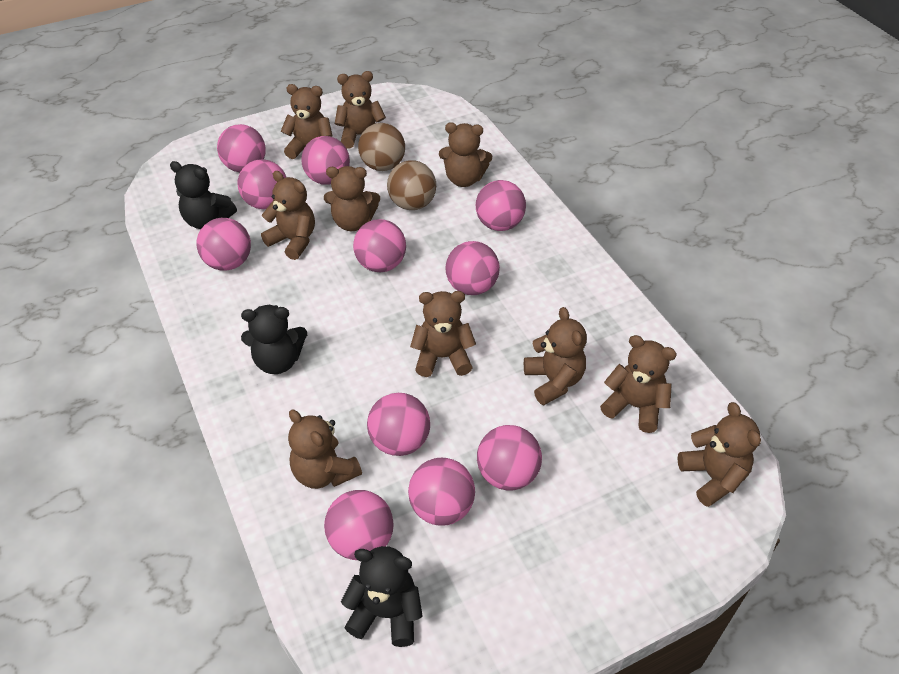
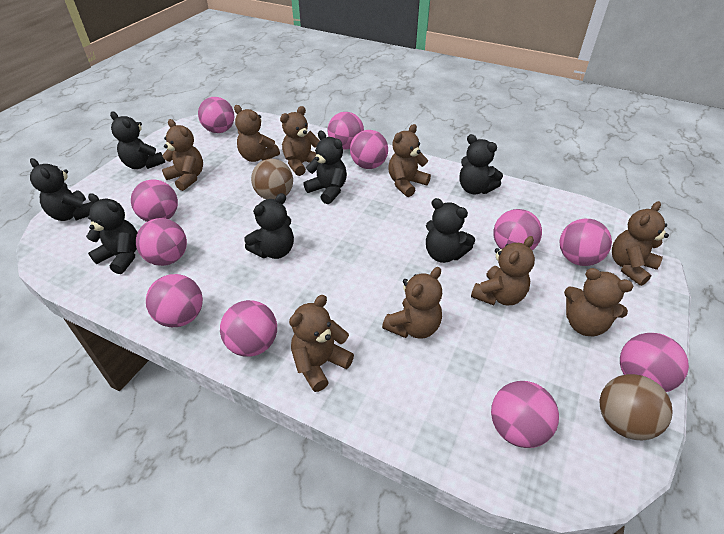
black teddy bear: [170,161,237,229] [241,305,307,374] [341,546,423,647] = 3 -> [30,158,93,221] [86,193,138,274] [110,111,165,169] [244,193,294,259] [303,131,347,204] [426,198,475,263] [460,134,503,194] = 7
brown teddy bear: [261,171,315,260] [281,84,333,159] [288,409,362,489] [324,166,380,231] [335,71,386,149] [410,291,476,377] [439,122,492,187] [524,307,587,405] [600,335,677,433] [678,402,761,507] = 10 -> [162,119,203,191] [234,105,280,162] [280,106,320,176] [289,295,354,392] [382,267,442,339] [388,124,431,197] [471,236,535,305] [564,268,633,336] [612,201,669,286] = 9

